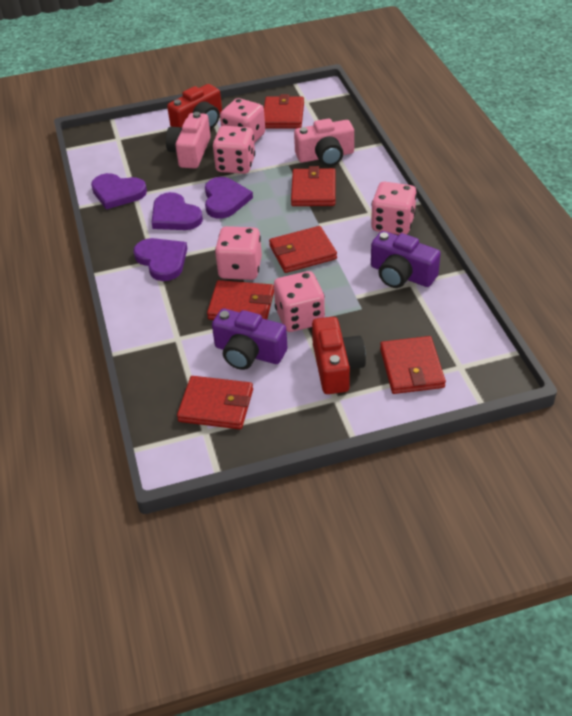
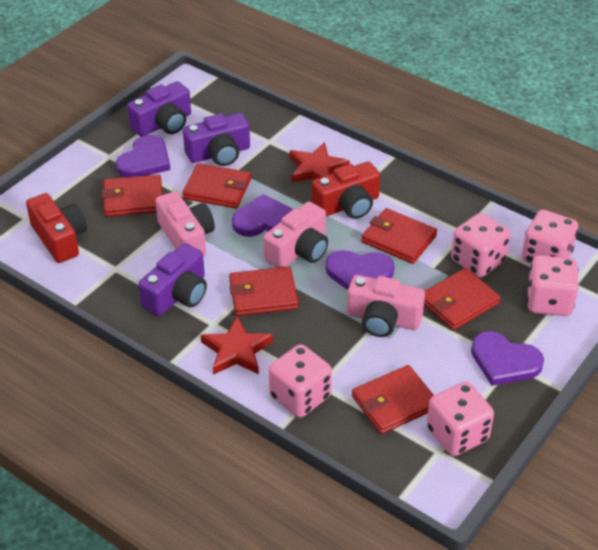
pink camera: [166,112,211,169] [294,118,354,166] = 2 -> [155,191,215,256] [264,201,328,268] [347,275,425,337] = 3
purple camera: [212,308,287,370] [371,231,441,288] = 2 -> [127,81,191,136] [138,243,207,316] [183,113,250,166] = 3
red star: none = 0 -> [201,316,273,375] [290,142,350,183] = 2

